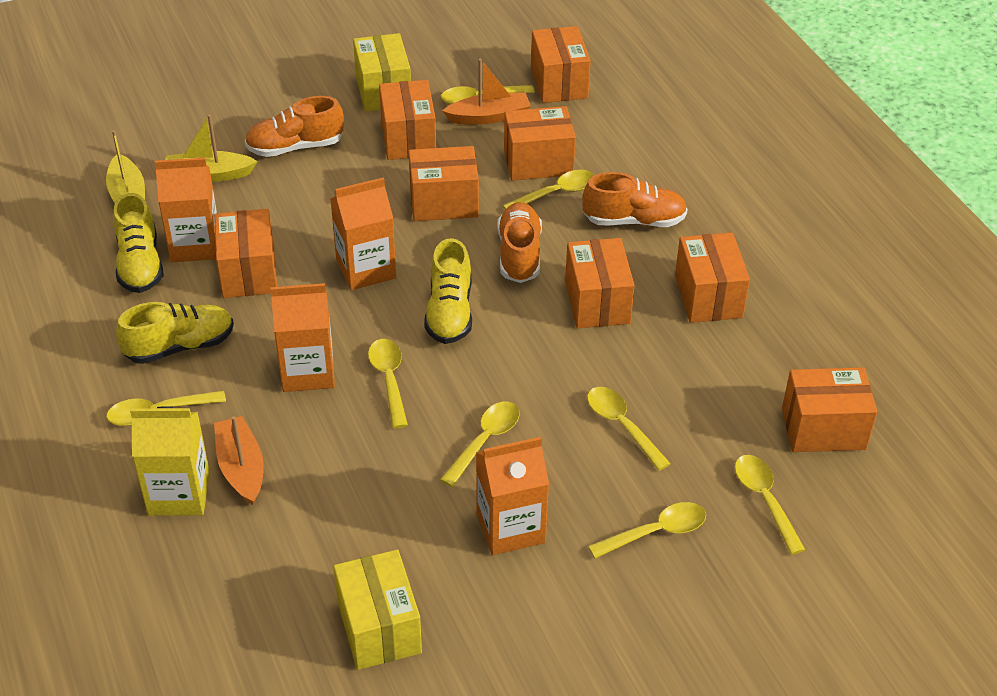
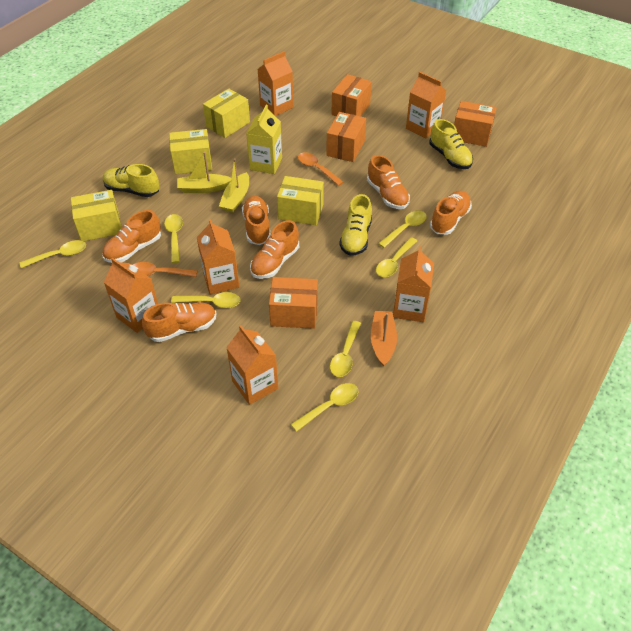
orange boat: [214,416,264,505] [442,59,531,125] = 2 -> [371,311,397,366] = 1
orange box: [214,209,277,298] [379,80,436,160] [409,146,479,221] [504,106,576,181] [531,26,591,103] [565,238,635,328] [675,232,750,323] [782,367,877,452] = 8 -> [269,277,318,329] [326,112,366,162] [331,74,372,116] [454,101,497,147] = 4
orange carton: [154,158,217,262] [270,283,335,392] [330,177,396,290] [476,437,549,555] = 4 -> [104,258,158,333] [197,219,240,295] [226,325,278,405] [257,51,294,116] [393,246,434,322] [406,72,446,138] = 6
orange shoe: [245,96,344,157] [497,202,542,283] [582,172,688,227] = 3 -> [102,210,161,263] [142,302,216,342] [242,196,271,245] [250,220,299,279] [367,155,410,209] [430,191,472,235] = 6
orange spoon: none = 0 -> [133,262,197,277] [298,152,344,186] = 2
yellow box: [333,550,422,670] [353,33,411,111] = 2 -> [71,190,121,241] [169,129,212,174] [203,89,250,138] [277,176,324,225] = 4
yellow spoon: [106,391,226,426] [368,339,408,428] [440,401,520,487] [441,85,535,104] [503,170,594,210] [587,387,671,471] [588,502,706,559] [735,455,805,555] = 8 -> [19,240,86,268] [164,214,183,263] [171,292,241,308] [291,383,358,432] [330,321,361,377] [376,237,417,277] [378,210,427,248] = 7

